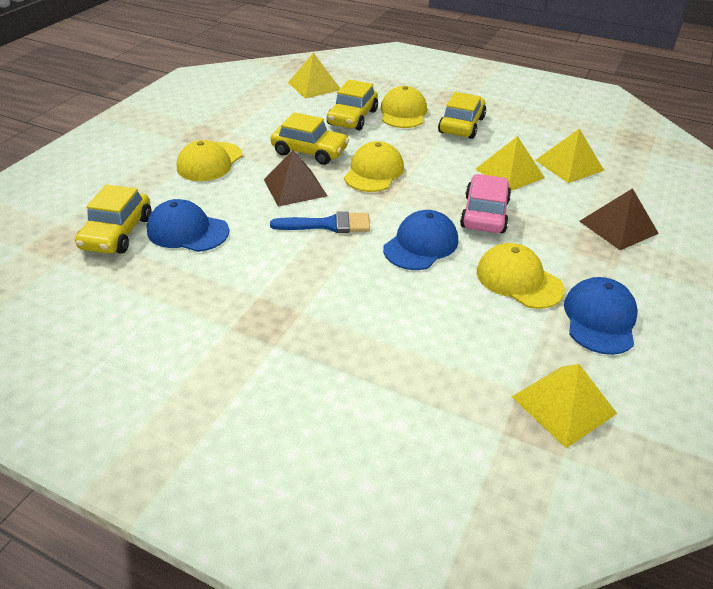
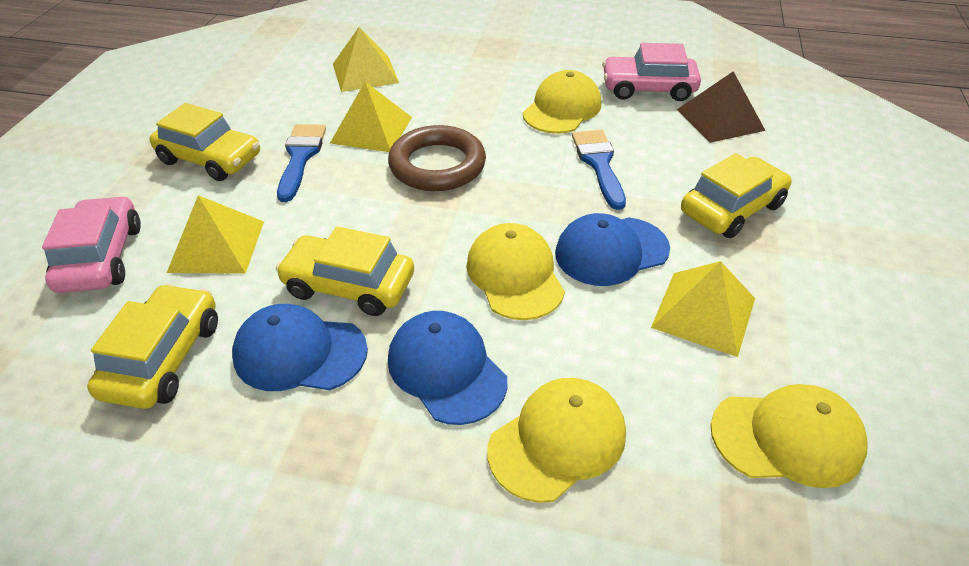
blue brush: [270,211,370,233] = 1 -> [277,124,326,202] [572,130,626,210] = 2
brown pyramid: [264,150,327,207] [579,188,659,250] = 2 -> [677,71,766,143] = 1
brown ring: none = 0 -> [388,125,486,191] = 1
pink car: [460,174,511,233] = 1 -> [42,196,141,293] [602,43,701,101] = 2

